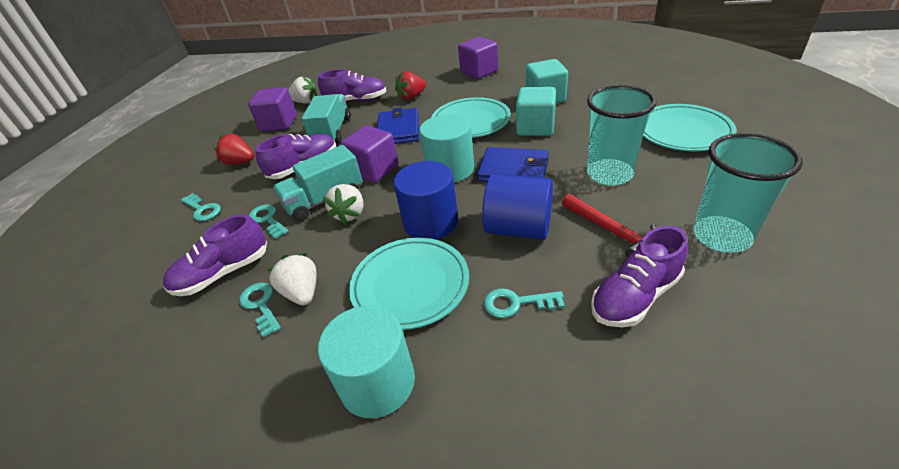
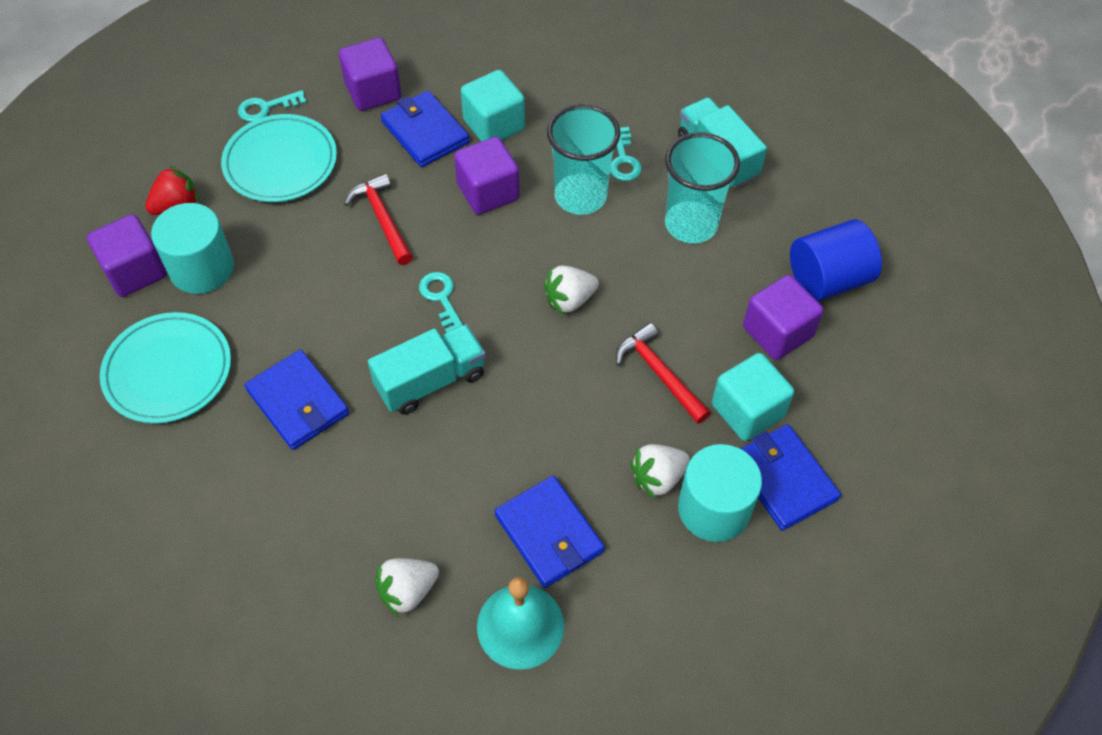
blue cylinder: [394,161,458,240] [482,174,553,239] = 2 -> [790,219,882,301] = 1
blue wallet: [377,107,419,144] [477,147,549,182] = 2 -> [245,350,349,450] [380,90,469,167] [495,476,605,588] [740,424,841,531] = 4
purple cube: [248,87,296,131] [340,126,399,183] [458,37,498,79] = 3 -> [87,214,167,297] [339,37,401,111] [454,137,520,215] [743,275,823,360] = 4
purple shoe: [163,214,267,296] [255,134,336,179] [318,69,386,101] [591,226,688,327] = 4 -> none = 0
red hammer: [562,194,656,258] = 1 -> [344,173,413,265] [616,323,710,424] = 2
red strawberry: [214,134,254,165] [395,71,426,100] = 2 -> [145,165,199,215] = 1
turquoise bell: none = 0 -> [477,577,564,670] = 1
turquoise key: [181,193,221,221] [239,282,281,337] [249,204,288,239] [484,288,565,318] = 4 -> [238,90,307,122] [419,272,463,333] [610,127,642,181] = 3
turquoise plate: [349,238,469,330] [431,97,511,138] [643,104,737,151] = 3 -> [100,312,231,424] [221,114,337,202] = 2

